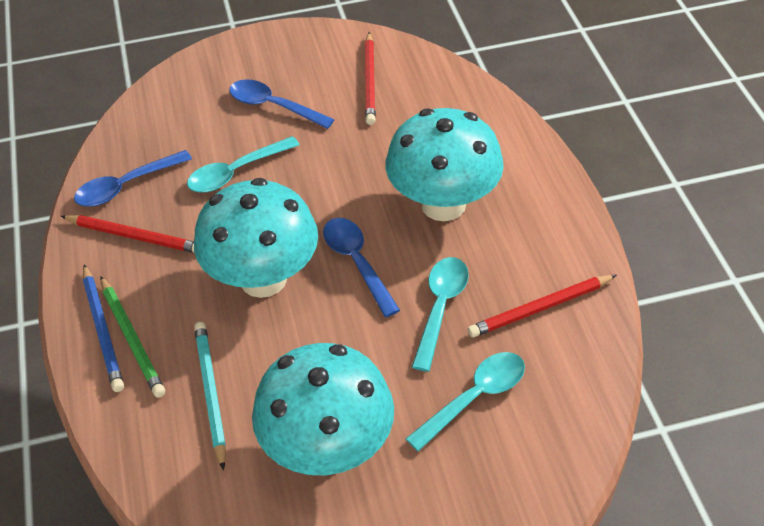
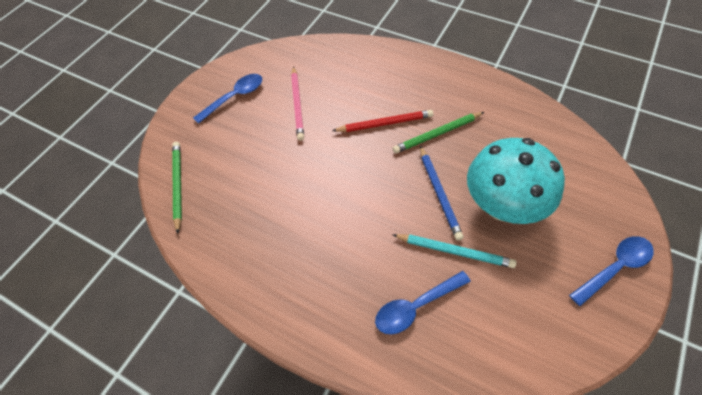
green pencil: [100,276,165,398] = 1 -> [172,142,182,234] [393,112,484,153] = 2
pink pencil: none = 0 -> [291,66,304,141] = 1
red pencil: [61,215,194,253] [365,32,376,125] [468,275,616,337] = 3 -> [332,110,433,132] = 1
turquoise mushroom: [194,178,318,298] [252,343,394,475] [386,108,504,221] = 3 -> [467,138,565,224] = 1
turquoise spoon: [187,136,299,193] [406,352,525,452] [412,257,469,372] = 3 -> none = 0

